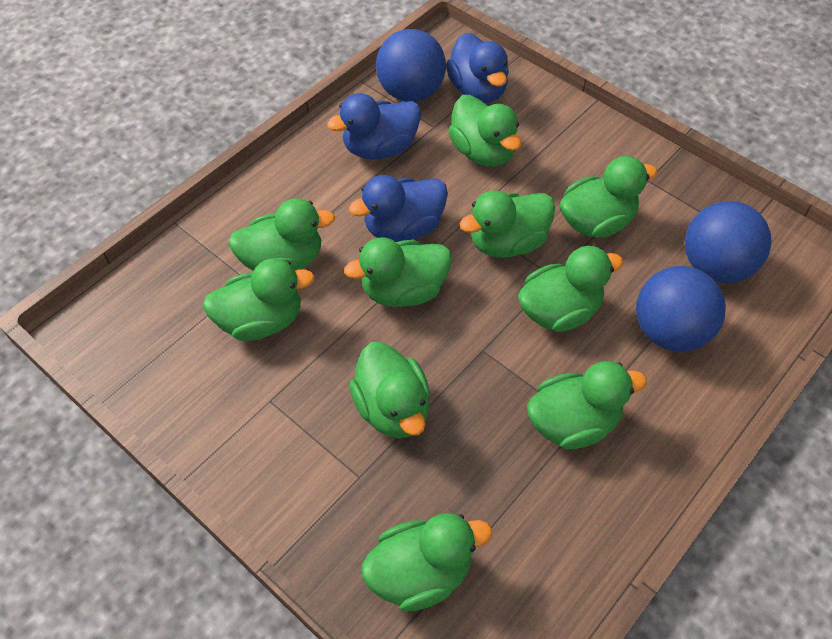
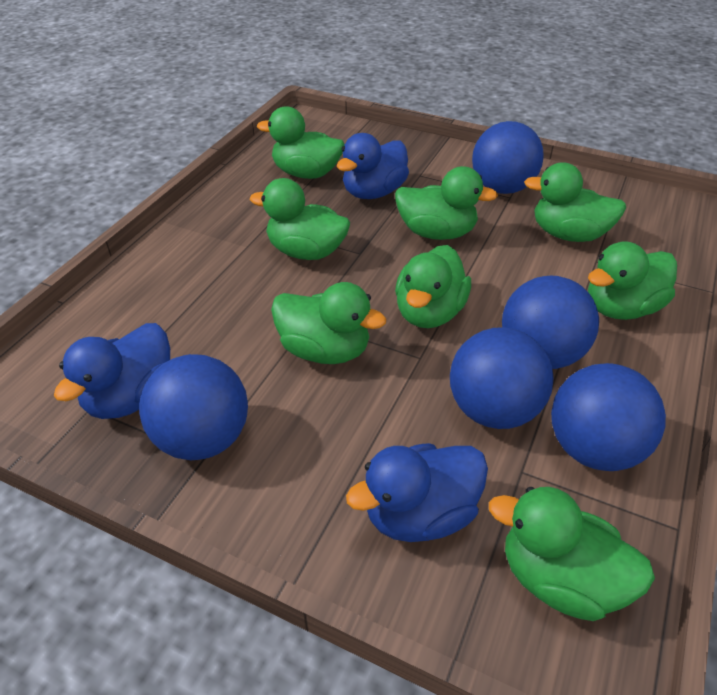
blue ball: [376,29,446,102] [636,266,726,352] [685,201,771,283] = 3 -> [139,354,248,460] [450,327,553,429] [472,121,544,194] [502,276,599,369] [551,363,666,471] = 5
green duck: [203,258,315,341] [228,198,335,271] [344,237,452,307] [349,342,430,438] [362,513,492,612] [448,95,521,167] [460,190,555,258] [518,246,624,332] [527,361,647,449] [560,156,658,238] = 10 -> [250,178,350,260] [257,106,344,179] [271,282,386,364] [395,166,498,240] [395,245,471,328] [489,487,655,621] [524,162,626,242] [588,241,677,320] = 8

